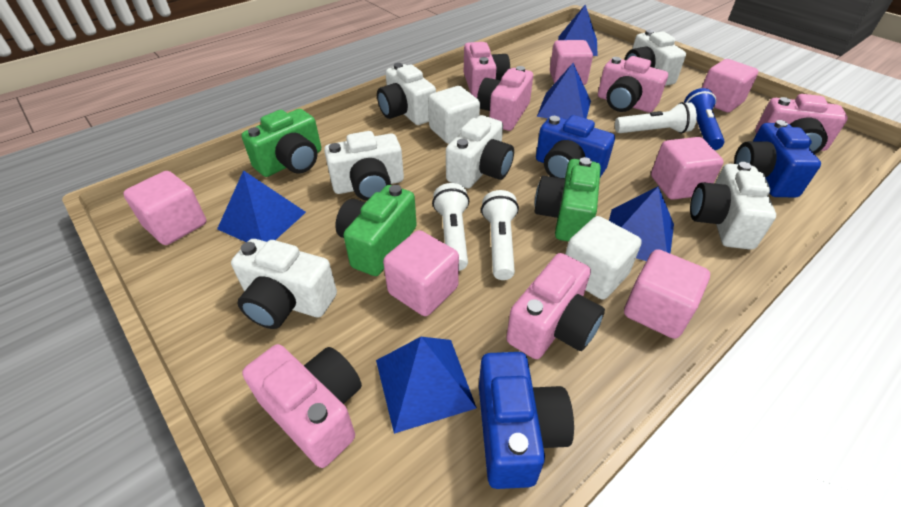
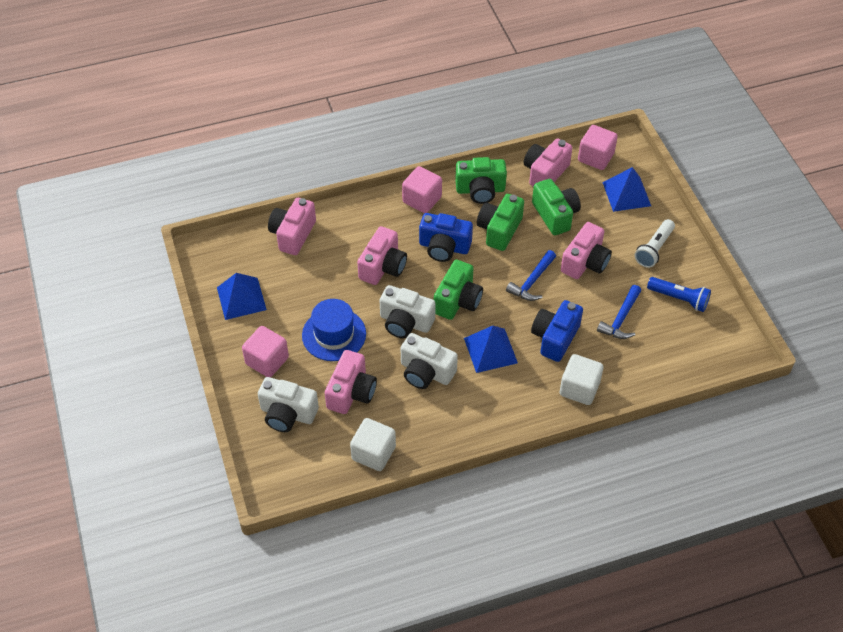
blue camera: [479,352,574,489] [536,115,615,179] [734,120,821,198] = 3 -> [419,213,473,262] [531,300,583,362] = 2
blue hammer: none = 0 -> [506,250,556,301] [597,285,641,339] = 2
blue hat: none = 0 -> [302,299,366,361] = 1
blue pyramid: [217,170,306,242] [376,337,477,434] [537,63,591,119] [558,5,598,56] [609,186,674,261] = 5 -> [217,273,267,320] [464,326,518,373] [602,167,651,212] = 3
green camera: [241,109,321,177] [335,185,417,276] [534,157,601,242] = 3 -> [434,260,483,320] [455,157,507,204] [477,194,524,251] [532,179,581,236] = 4
pink camera: [242,344,362,468] [464,42,510,98] [477,66,533,131] [506,253,605,359] [598,56,668,112] [755,94,848,154] = 6 -> [268,198,316,255] [325,350,377,414] [357,226,407,285] [524,138,572,187] [561,222,612,279] = 5
pink cube: [123,171,206,245] [383,230,459,316] [550,40,593,85] [624,249,710,339] [651,137,724,200] [702,59,758,112] = 6 -> [242,326,289,377] [402,166,442,213] [578,125,618,170] = 3
white camera: [231,239,337,329] [324,131,404,201] [377,63,436,125] [446,115,514,189] [625,29,686,86] [690,162,776,250] = 6 -> [258,377,319,432] [379,285,436,338] [401,333,458,389] = 3
white flashlight: [432,183,469,271] [481,190,519,280] [615,102,697,133] = 3 -> [634,219,675,268] = 1

